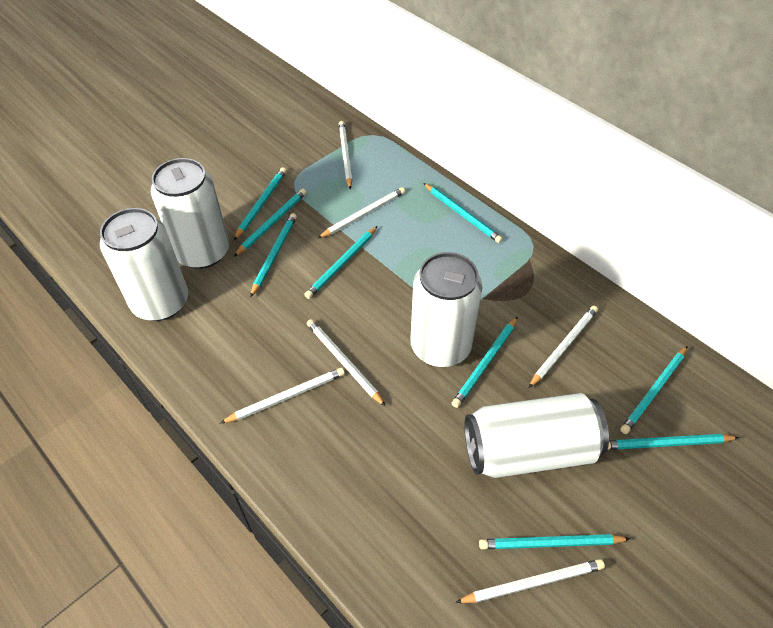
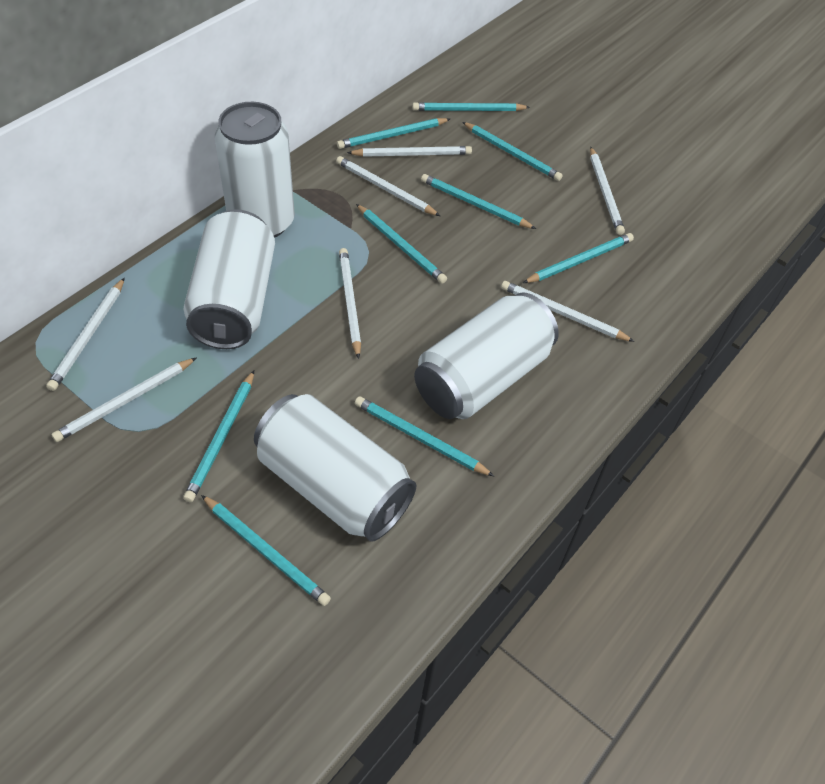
white pencil: [220,368,345,423] [307,319,386,407] [317,187,405,239] [339,121,352,189] [455,559,605,603] [529,306,598,388] = 6 -> [46,277,125,391] [51,357,197,442] [336,156,440,216] [339,248,361,359] [347,146,472,157] [501,281,635,342] [590,147,625,235] = 7

